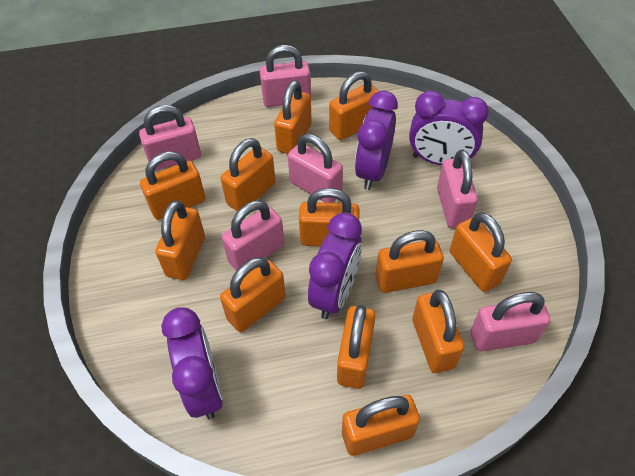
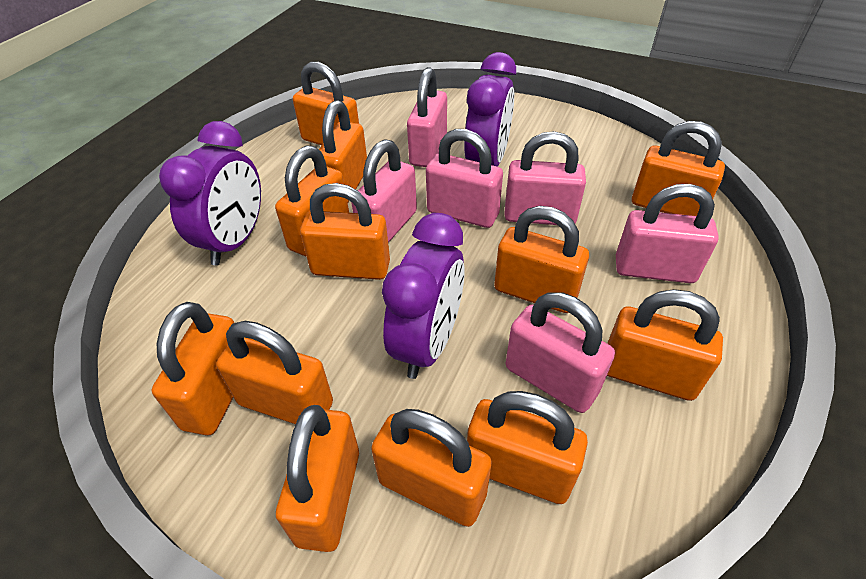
purple clock: [161,307,223,419] [308,213,362,319] [355,91,398,190] [409,91,489,165] = 4 -> [159,121,261,265] [382,213,465,379] [464,52,516,167] = 3

